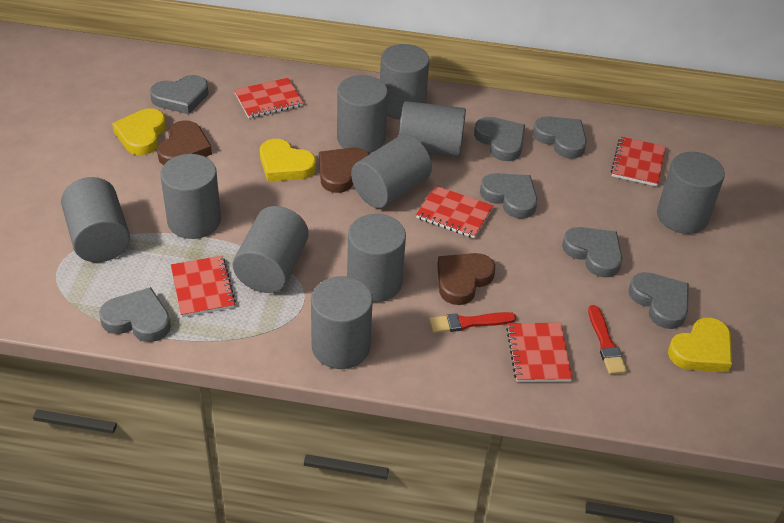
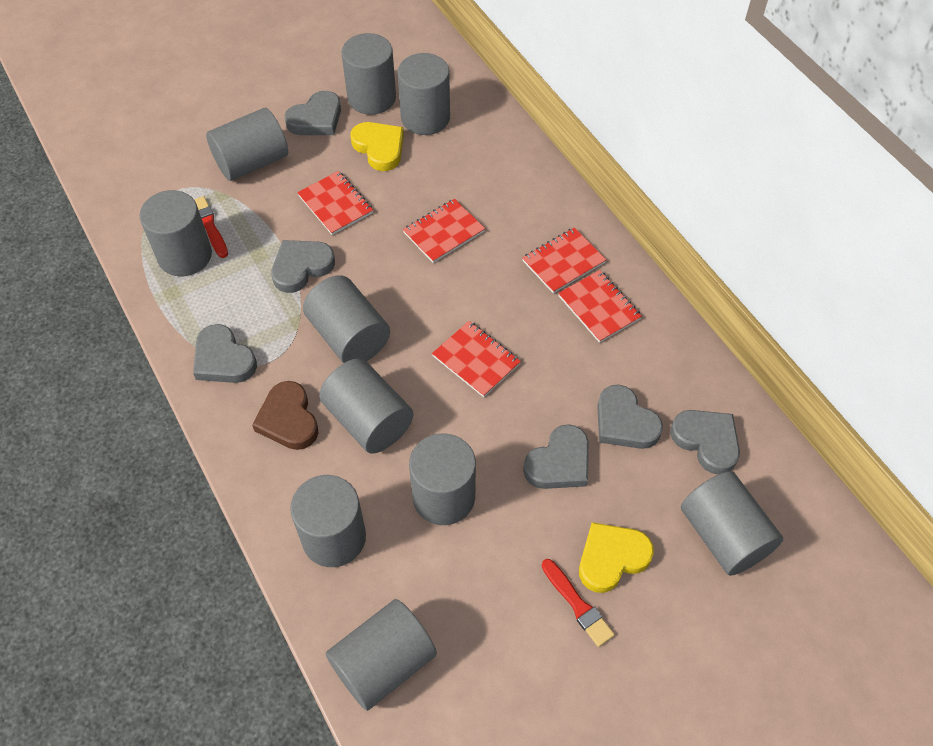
brown heart: [157,120,212,165] [319,147,369,193] [437,253,495,305] = 3 -> [252,381,318,450] = 1
grey heart: [99,287,171,342] [150,75,208,114] [474,117,525,161] [480,173,537,219] [533,116,587,159] [562,227,622,277] [629,272,689,329] = 7 -> [193,324,257,383] [271,240,335,293] [285,91,341,135] [523,424,589,489] [597,385,663,449] [670,410,740,475] = 6
yellow heart: [112,108,166,155] [260,139,316,182] [668,318,732,372] = 3 -> [350,122,404,171] [579,522,654,593] = 2

